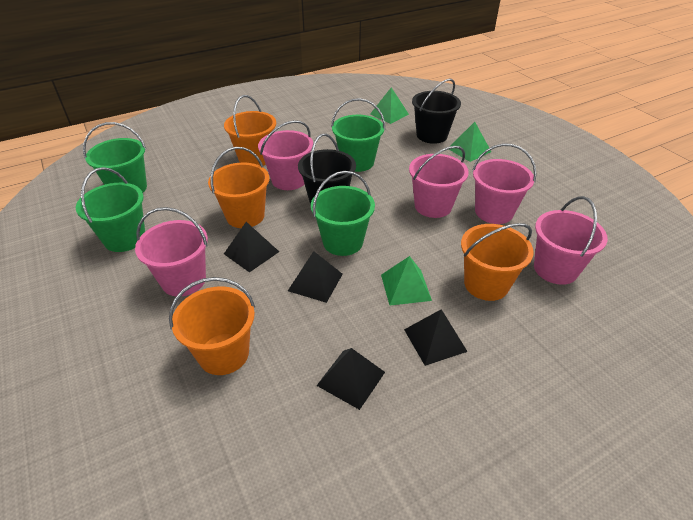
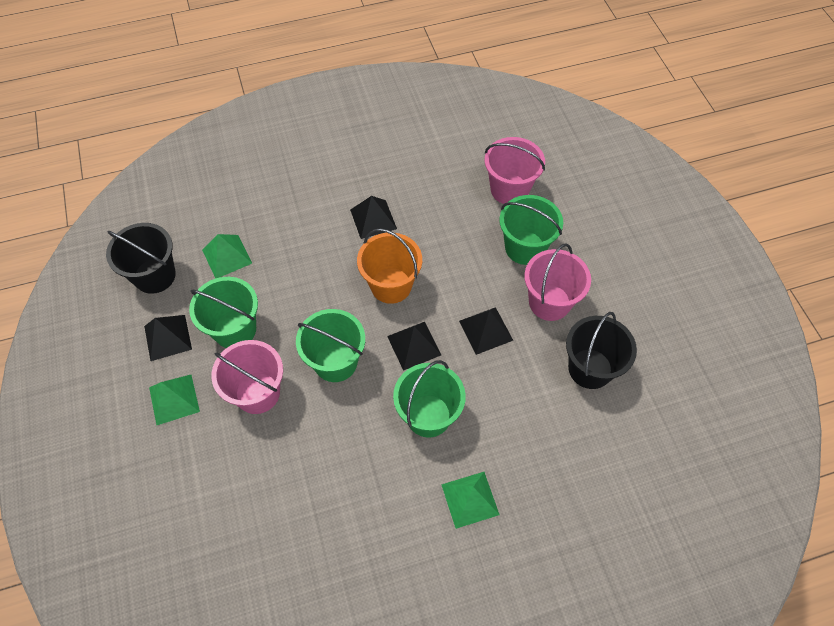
orange bucket: [169,277,255,375] [208,147,269,228] [224,95,276,166] [461,223,534,301] = 4 -> [357,228,422,304] = 1
pink bucket: [135,207,208,296] [258,120,313,190] [409,146,469,218] [472,143,536,224] [534,196,608,285] = 5 -> [211,340,283,414] [485,137,545,204] [524,243,591,321] = 3

